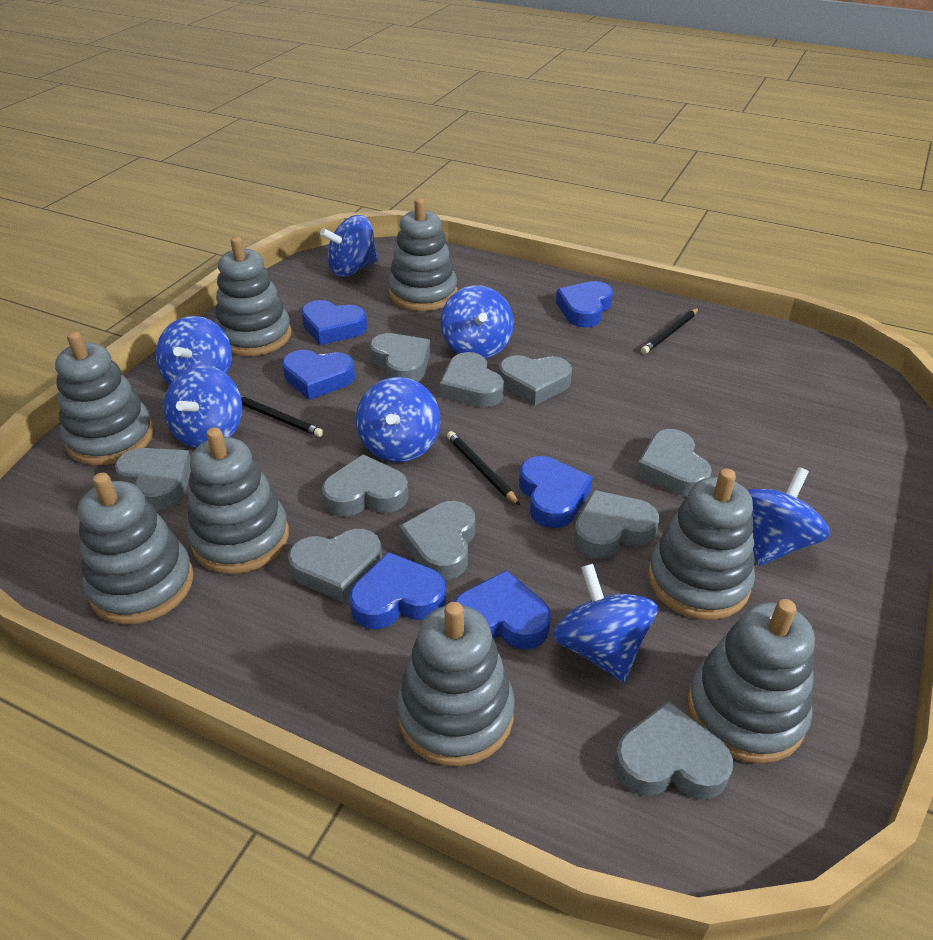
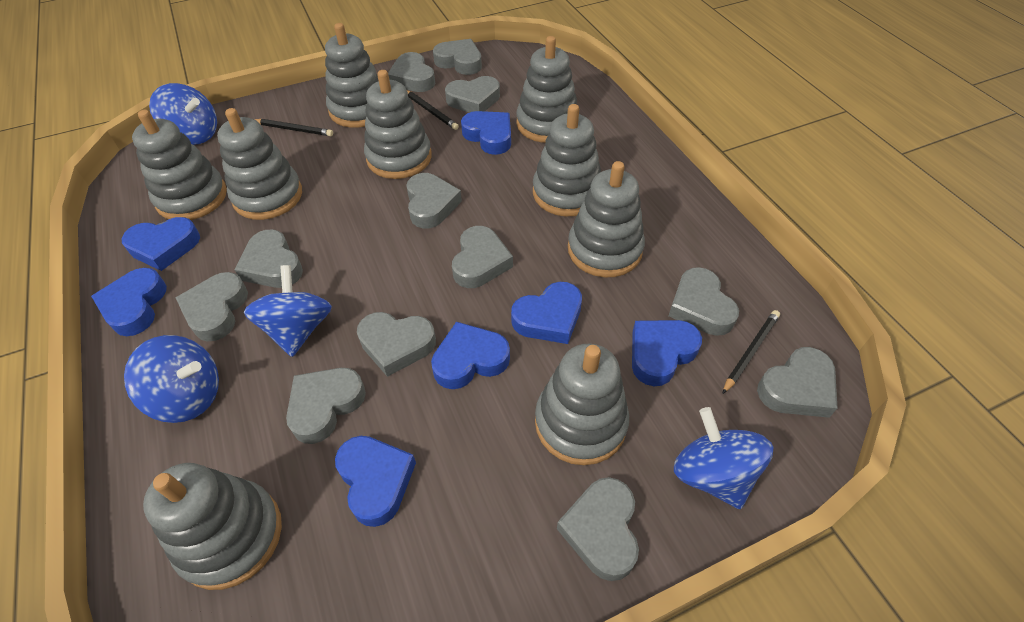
blue heart: [282,350,355,400] [301,300,367,345] [349,552,446,629] [454,570,551,649] [519,456,593,528] [556,281,613,328] = 6 -> [91,268,167,336] [122,217,200,271] [335,436,416,527] [431,322,510,389] [461,111,511,155] [511,282,582,344] [632,320,702,386] = 7
blue spinning top: [156,316,232,385] [164,365,242,449] [320,215,378,277] [356,377,440,462] [441,285,514,359] [553,564,658,682] [747,467,830,566] = 7 -> [124,335,219,423] [149,83,217,145] [244,265,332,357] [674,407,774,509] = 4
grey heart: [115,448,191,511] [288,529,382,602] [322,454,408,517] [370,333,431,382] [399,501,475,580] [440,352,504,407] [499,355,572,405] [574,490,659,559] [614,701,733,800] [636,429,712,497] = 10 -> [176,272,248,341] [235,230,303,288] [286,368,366,444] [357,312,436,377] [388,52,435,92] [406,173,462,228] [433,39,482,75] [445,76,500,113] [452,226,513,288] [557,477,639,581] [669,267,739,336] [757,347,837,418] = 12
grey stacking toy: [55,331,154,465] [78,473,194,625] [187,427,289,574] [215,237,291,356] [388,198,457,311] [396,602,514,766] [648,469,755,620] [688,599,815,764] = 8 -> [132,110,227,220] [143,463,282,590] [217,108,302,220] [325,23,379,128] [364,70,432,179] [516,36,577,143] [533,104,601,216] [535,344,629,465] [568,161,645,277] = 9

